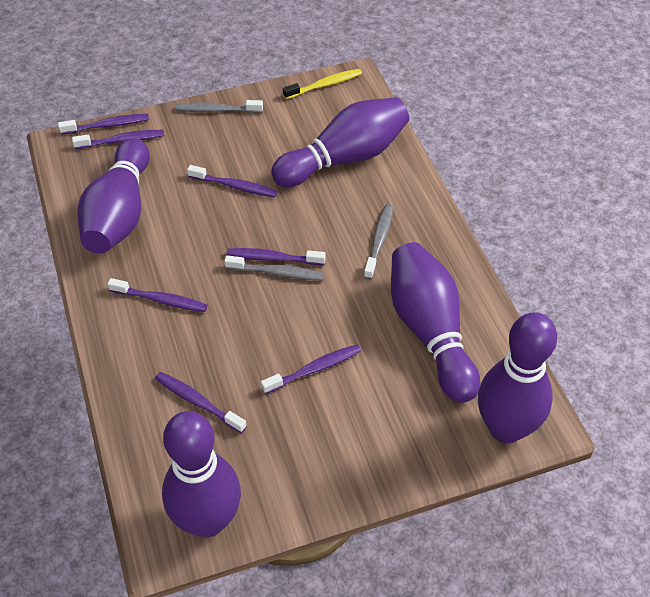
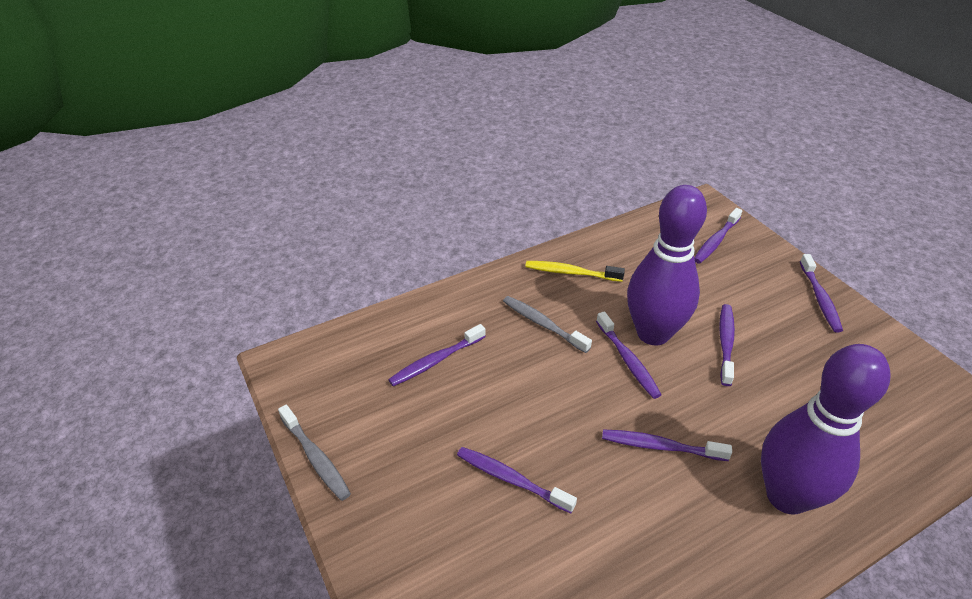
grey toothbrush: [176,100,263,113] [224,255,325,281] [364,204,393,280] = 3 -> [278,405,351,501] [503,296,592,353] = 2
purple bowling pin: [77,138,150,254] [162,411,241,537] [271,97,409,187] [391,242,480,403] [478,312,557,443] = 5 -> [627,185,707,346] [761,344,891,515] = 2

